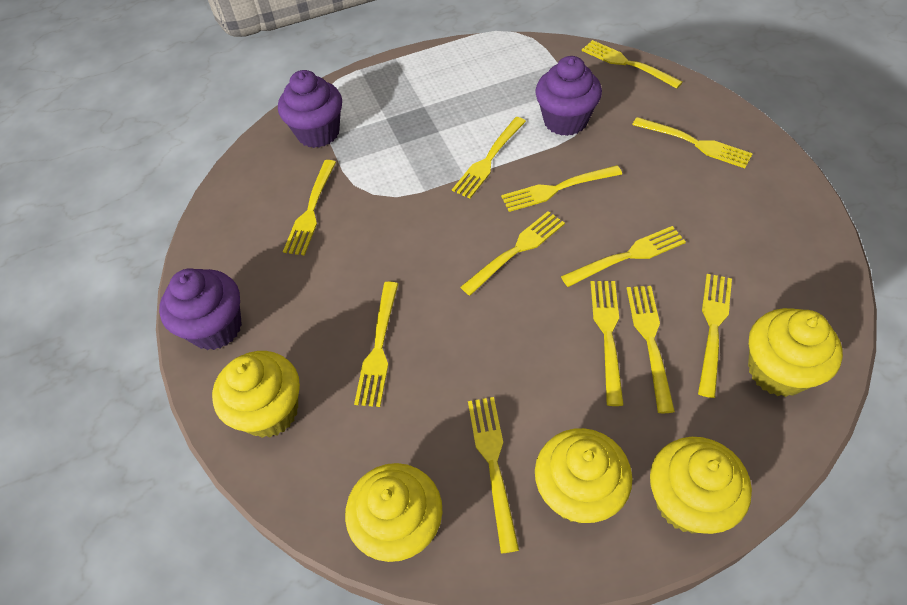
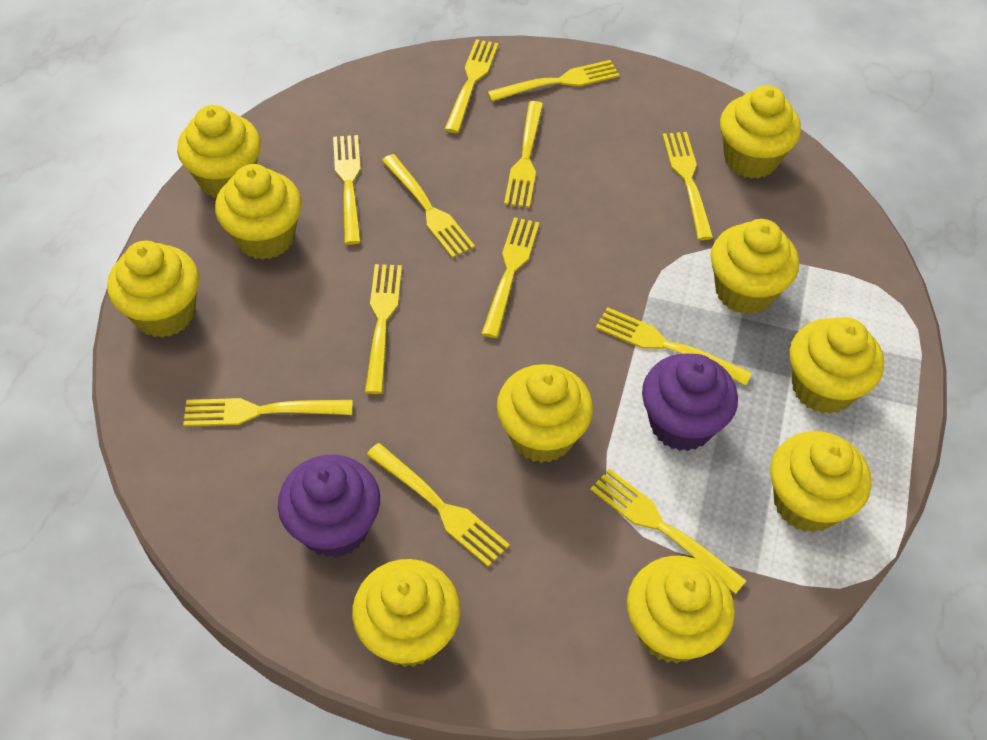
purple cupcake: [159,268,242,350] [278,70,342,148] [535,56,602,136] = 3 -> [278,455,380,558] [642,353,738,451] = 2
yellow cupcake: [212,351,300,438] [345,463,442,562] [535,428,633,523] [650,437,752,534] [748,308,843,397] = 5 -> [107,241,199,338] [177,105,261,198] [215,164,302,260] [352,559,460,667] [497,364,593,463] [627,556,735,664] [711,219,799,315] [720,85,801,179] [771,431,871,533] [790,317,884,414] = 10

